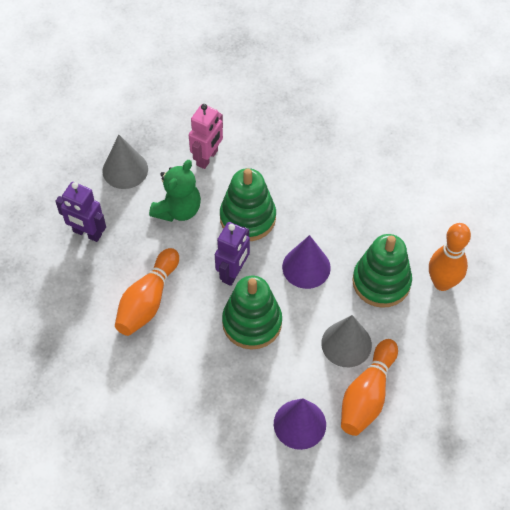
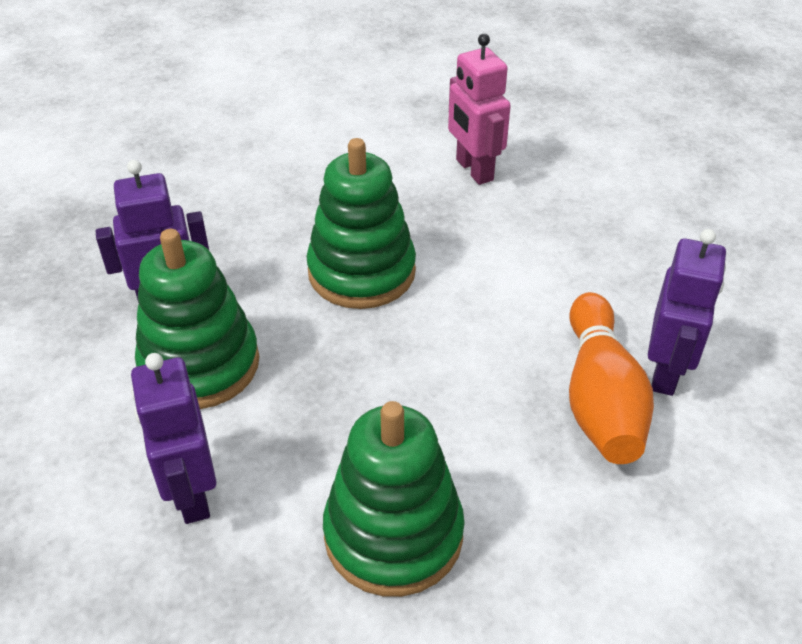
green teddy bear: [149,160,201,222] = 1 -> none = 0
grey cone: [102,135,148,189] [321,315,372,367] = 2 -> none = 0
orange bowling pin: [115,248,179,336] [341,339,398,436] [429,223,471,291] = 3 -> [569,292,654,464] = 1
purple cone: [274,398,326,450] [282,235,331,289] = 2 -> none = 0
purple robot: [55,182,106,242] [215,222,250,286] = 2 -> [96,160,209,303] [131,353,217,524] [648,229,726,396] = 3

